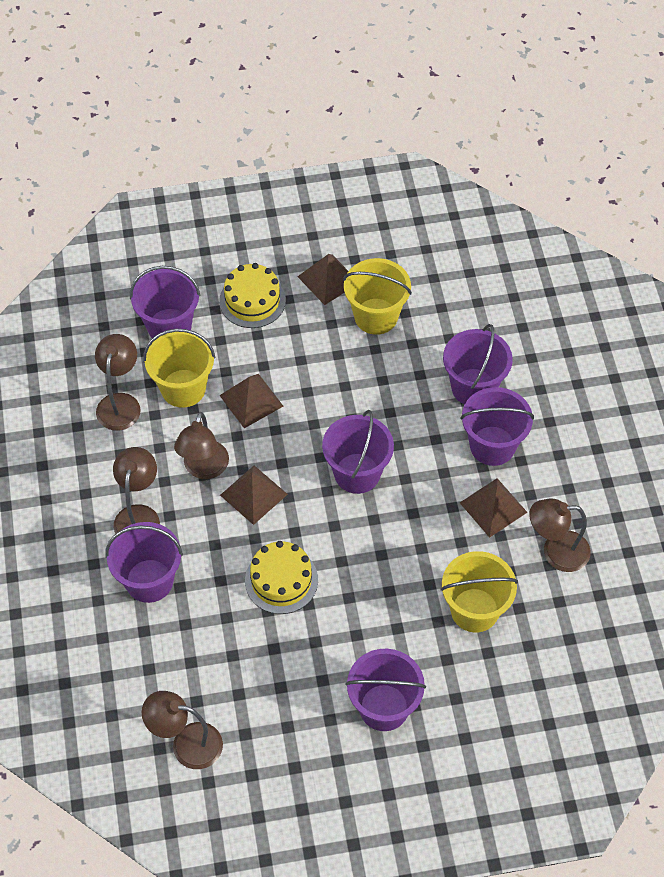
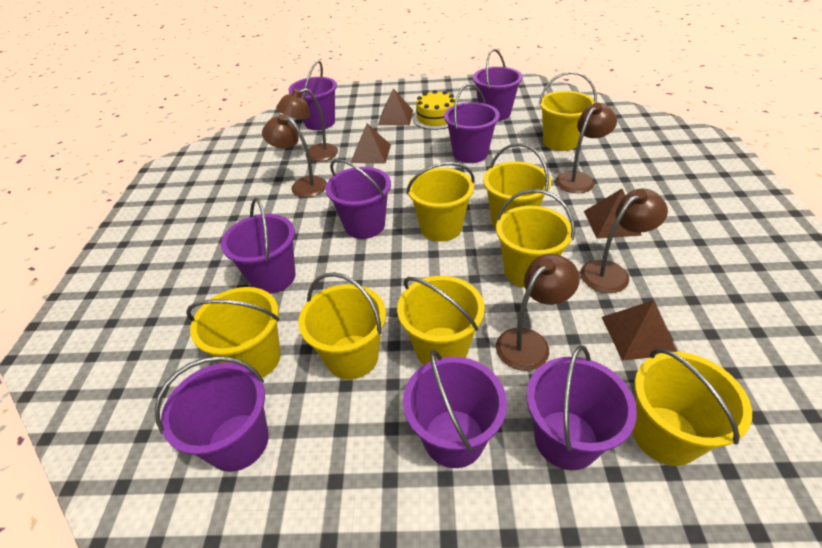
purple bucket: [105,522,183,603] [130,266,200,338] [322,410,394,494] [345,649,426,731] [443,324,513,405] [460,387,534,466] = 6 -> [155,356,269,472] [221,198,295,294] [288,61,337,130] [326,159,391,239] [403,350,507,468] [444,84,500,163] [473,49,523,121] [526,345,637,470] = 8
yellow bucket: [143,329,215,408] [343,258,412,335] [440,551,518,632] = 3 -> [186,287,281,378] [299,272,386,379] [397,276,485,365] [406,162,474,242] [483,143,551,229] [496,189,575,288] [539,71,597,151] [632,348,752,466] = 8
yellow cake: [219,263,286,328] [245,541,318,614] = 2 -> [413,90,456,130] = 1

